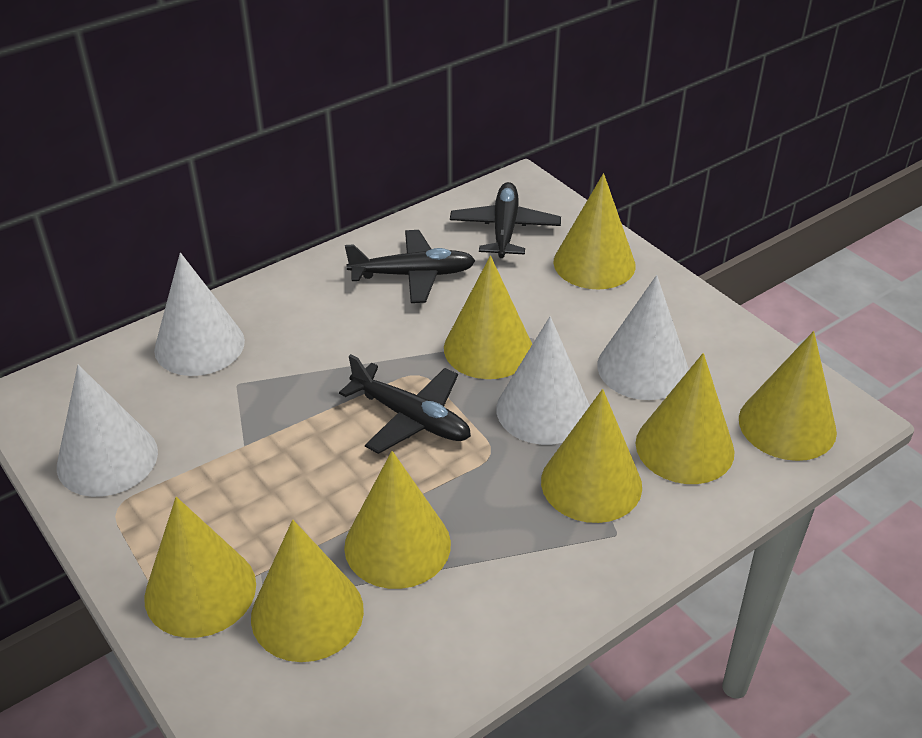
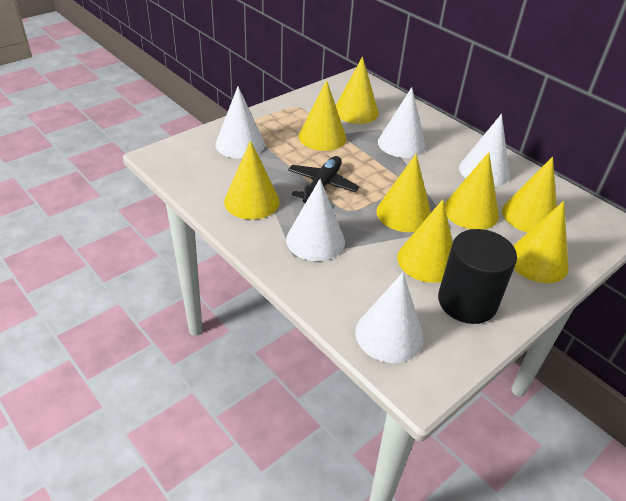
black cylinder: none = 0 -> [438,229,517,324] = 1
black plane: [339,354,471,454] [345,230,476,303] [450,182,561,258] = 3 -> [288,156,359,203] = 1
white cone: [57,365,158,497] [154,253,245,376] [496,316,590,445] [597,275,689,400] = 4 -> [215,87,265,159] [286,179,345,261] [355,272,424,363] [378,87,426,158] [459,114,510,187] = 5

